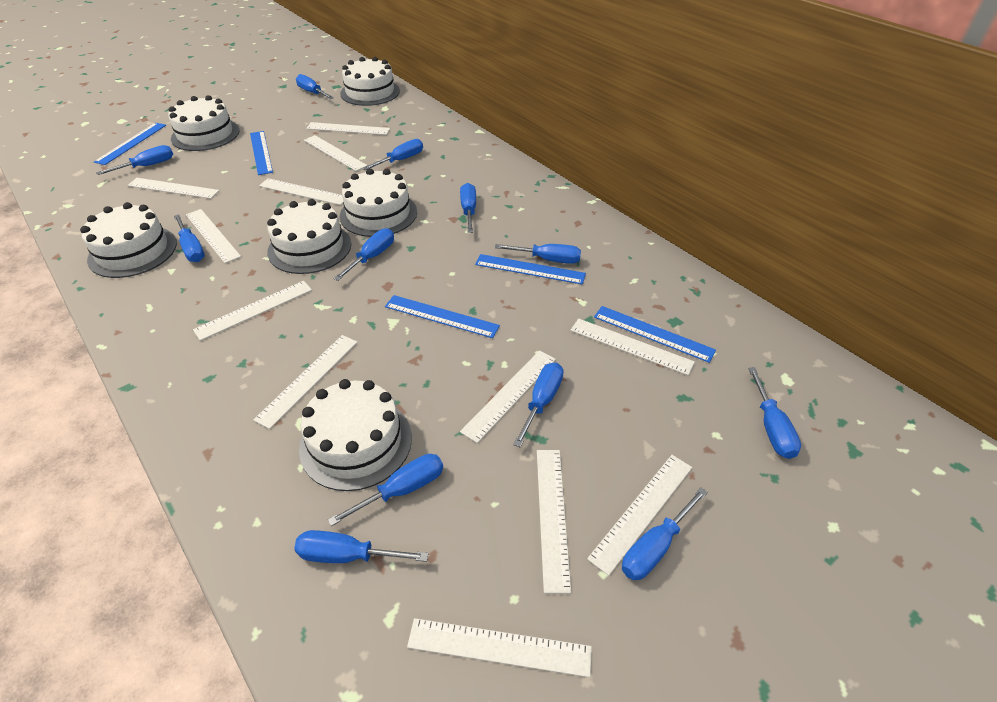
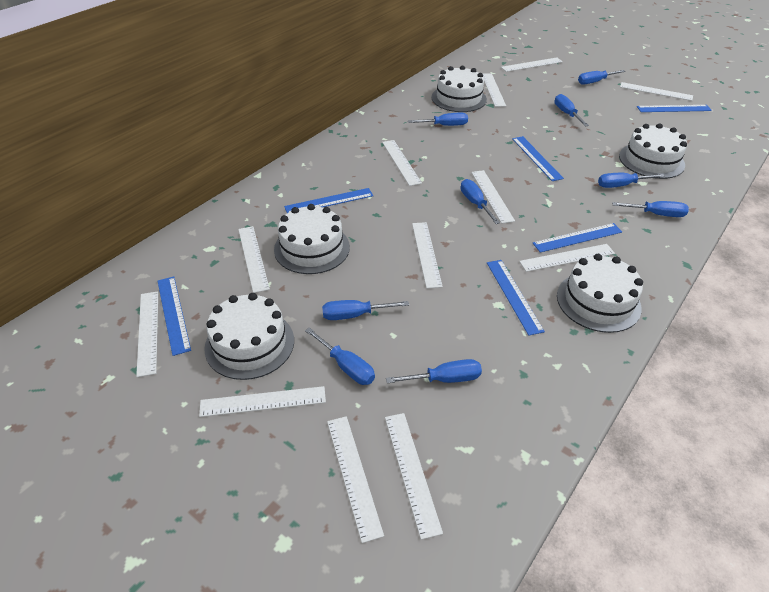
blue ruler: [94,123,166,165] [250,131,273,175] [385,295,500,338] [475,254,586,284] [594,306,716,363] = 5 -> [158,277,191,356] [284,188,373,213] [487,260,545,336] [512,136,564,181] [533,223,622,253] [637,105,712,112] = 6
blue screwdriver: [96,145,173,175] [174,214,205,262] [294,530,428,563] [296,74,334,99] [328,454,443,526] [333,228,394,281] [362,139,423,170] [460,183,476,233] [495,244,581,264] [513,362,564,447] [622,488,708,580] [748,367,801,459] = 12 -> [305,327,375,385] [322,300,409,320] [386,359,482,383] [408,112,468,126] [461,179,500,224] [554,94,589,127] [578,70,626,85] [598,173,665,188] [612,201,689,217] = 9
white cake: [80,202,177,278] [168,95,240,151] [267,199,351,274] [299,379,412,491] [340,57,400,106] [340,168,417,237] = 6 -> [204,293,294,380] [274,204,350,274] [432,66,487,112] [557,254,643,333] [619,123,687,179] = 5

